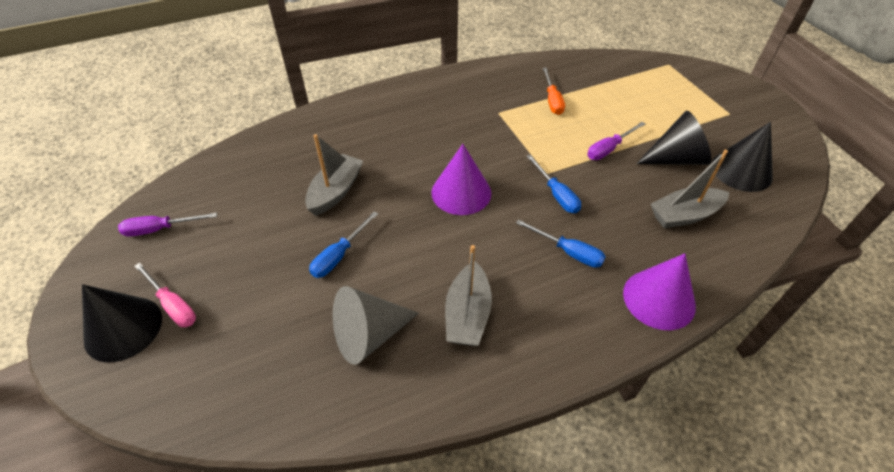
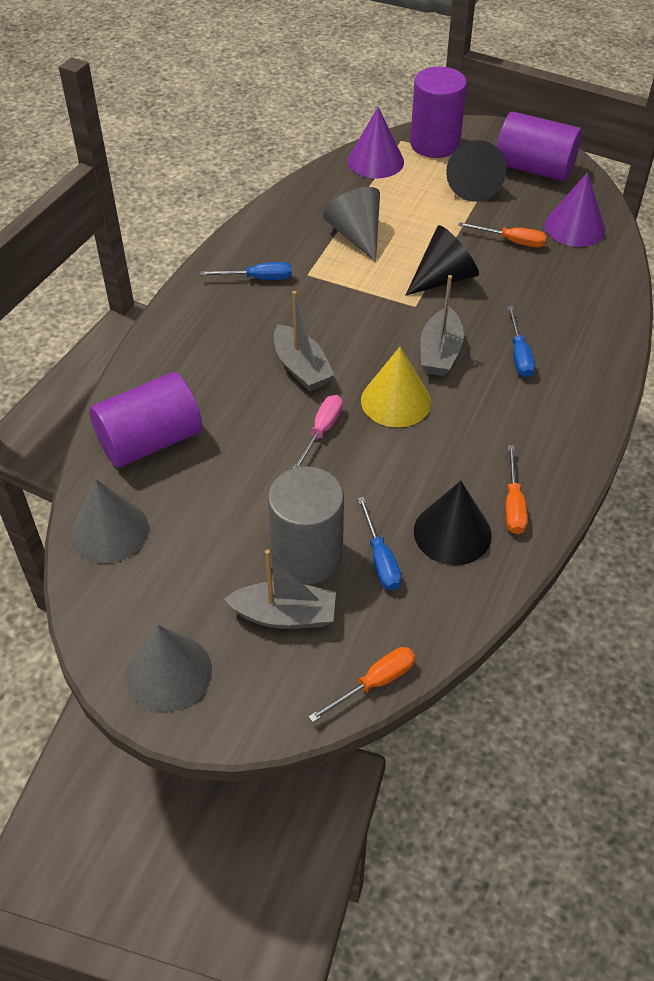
grey cone: [333,286,419,365] = 1 -> [70,479,149,563] [126,625,212,712] [323,187,380,262] = 3
grey cylinder: none = 0 -> [268,466,344,584] = 1
orange screwdriver: [543,68,565,115] = 1 -> [308,647,415,722] [458,222,547,248] [505,445,527,534] = 3
purple cylinder: none = 0 -> [89,372,202,468] [410,67,467,158] [497,112,582,181] = 3
purple screwdriver: [118,213,217,237] [587,122,645,160] = 2 -> none = 0
yellow cone: none = 0 -> [361,347,431,427] = 1

